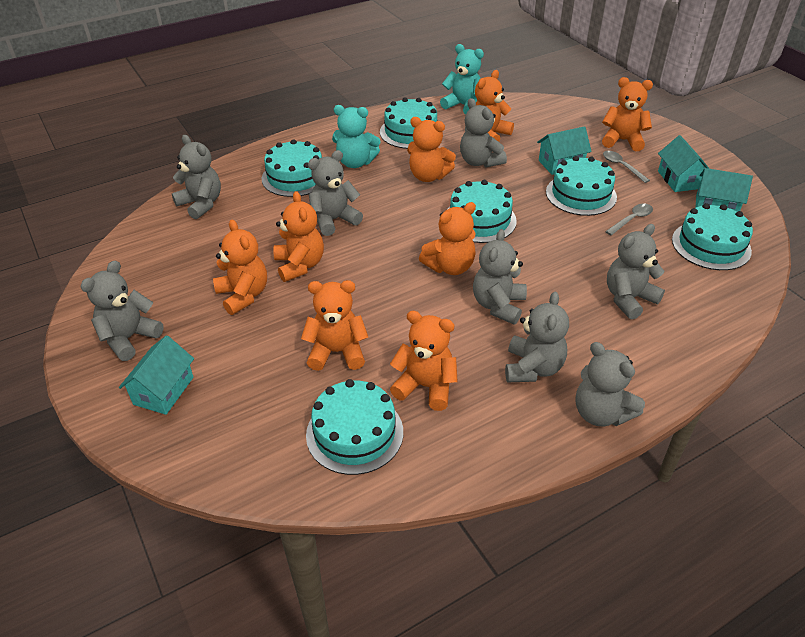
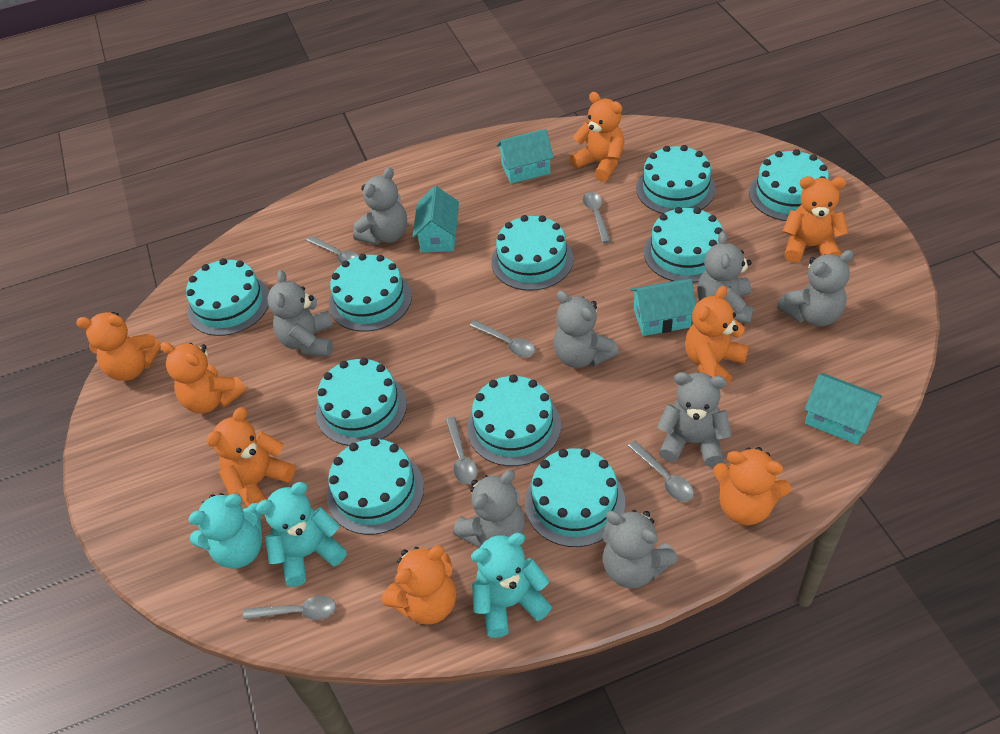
grey spoon: [603,151,650,183] [605,203,653,235] = 2 -> [243,596,336,620] [306,236,359,264] [445,417,478,484] [469,320,535,357] [583,192,611,243] [628,441,694,502] = 6
turquoise cake: [262,139,322,197] [306,379,403,475] [380,97,437,149] [448,180,517,243] [546,156,617,216] [672,203,753,270] = 6 -> [186,258,269,336] [316,358,407,446] [327,438,424,535] [329,254,412,332] [467,375,561,466] [491,215,573,291] [525,448,625,547] [636,145,716,214] [644,207,723,283] [749,149,829,221] = 10
turquoise teddy bear: [332,105,381,168] [440,44,484,115] = 2 -> [188,493,263,569] [255,482,347,587] [471,533,552,638] = 3

